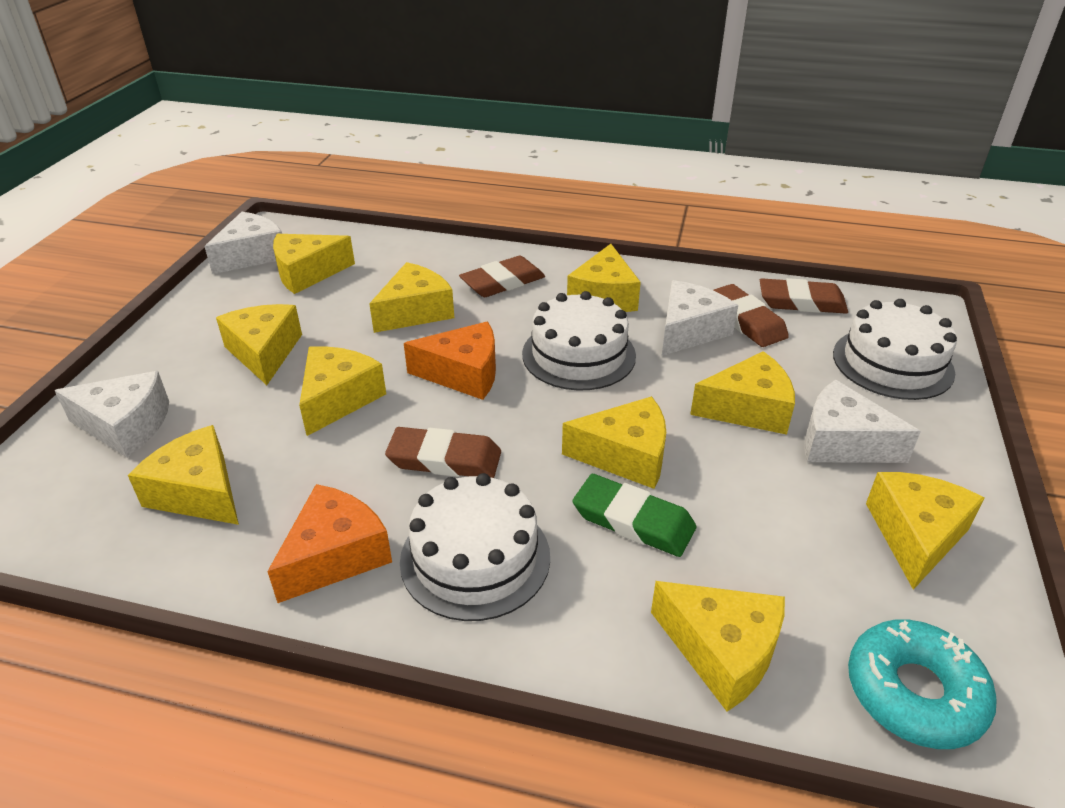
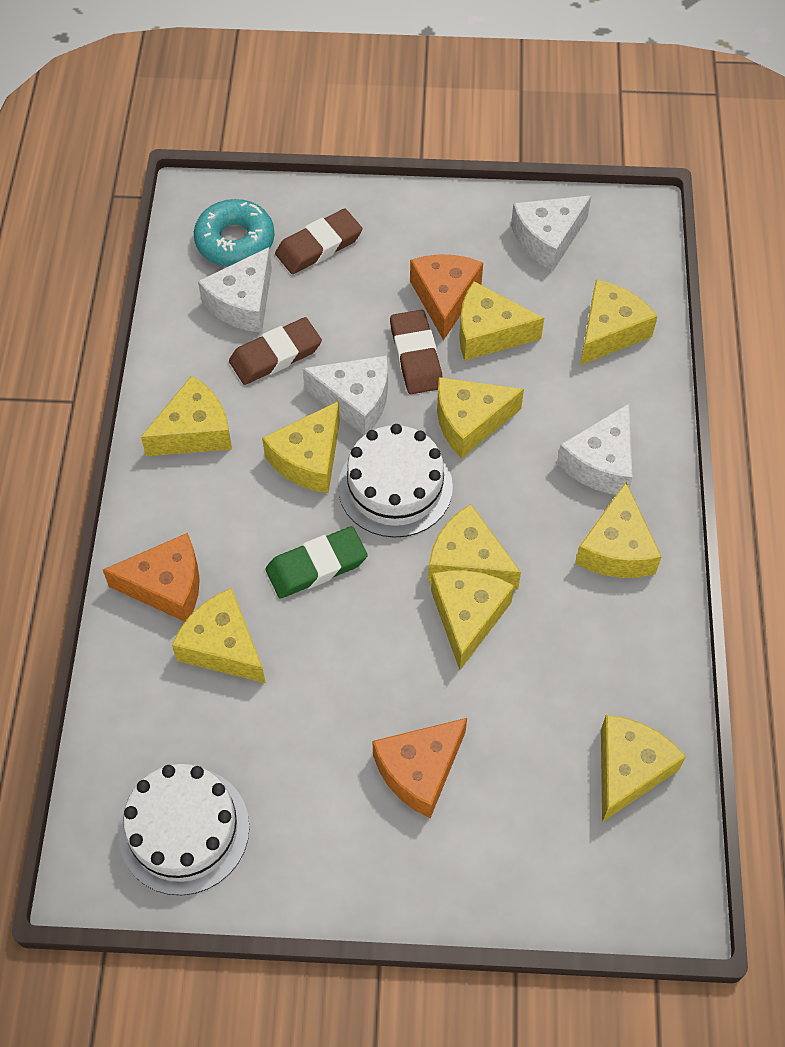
brown eraser: [385,427,501,478] [459,256,545,297] [714,284,789,347] [760,278,848,314] = 4 -> [229,317,322,385] [275,208,363,274] [390,310,443,394] = 3
orange cheese: [267,484,392,603] [404,322,496,400] = 2 -> [103,533,200,622] [372,718,467,818] [410,254,483,341] = 3
white cake: [400,473,550,621] [522,291,636,390] [833,299,957,400] = 3 -> [119,764,250,895] [338,424,453,538] = 2

